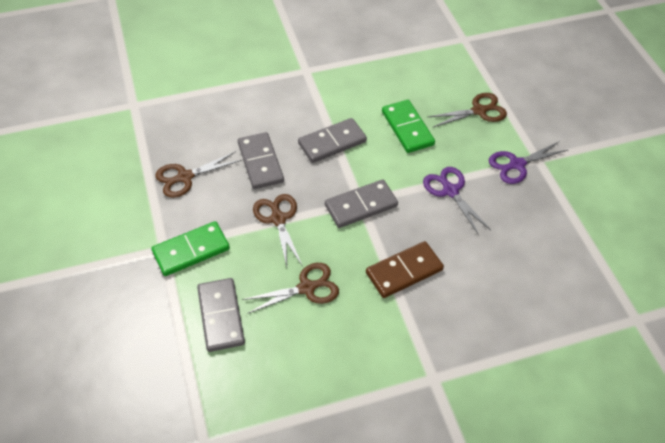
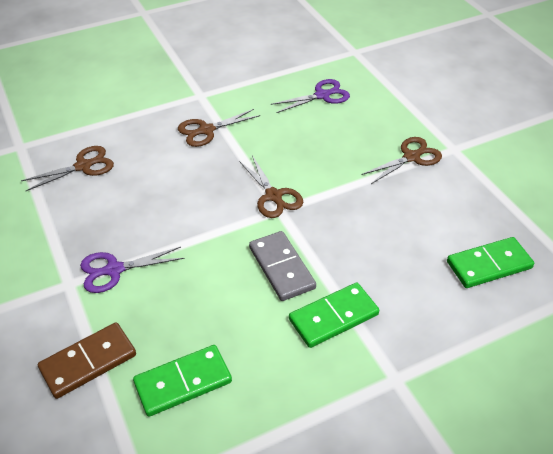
green domino: [151,221,230,276] [382,100,435,153] = 2 -> [133,345,232,417] [289,283,379,348] [447,237,534,288] = 3
grey domino: [197,278,245,352] [238,132,284,189] [298,118,367,163] [325,179,398,228] = 4 -> [249,231,316,301] = 1

